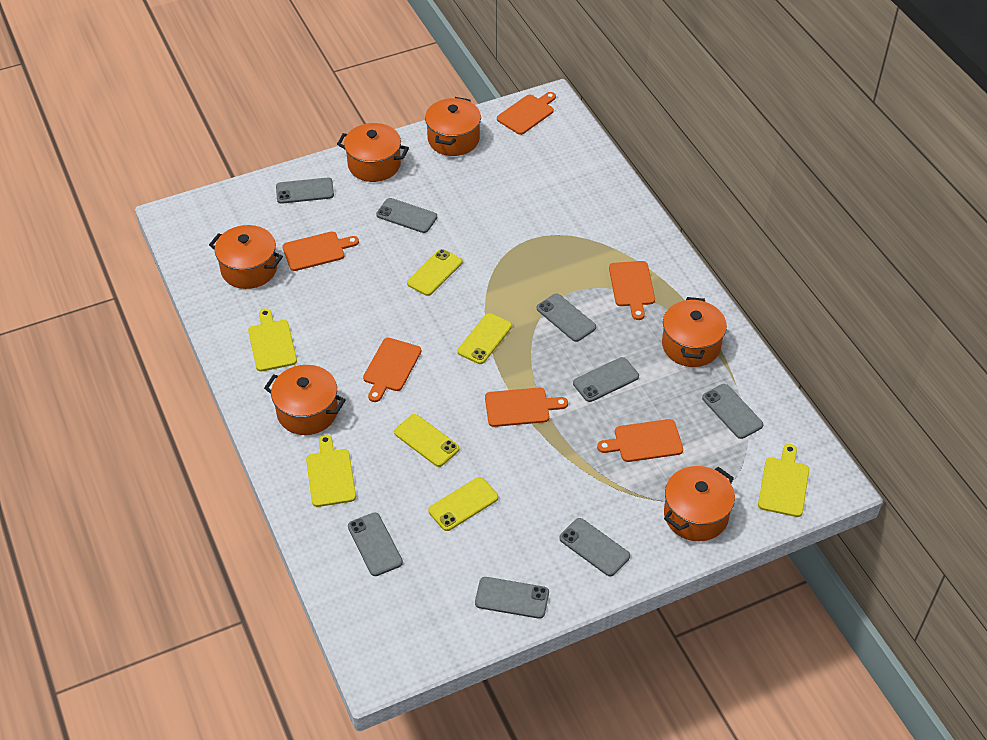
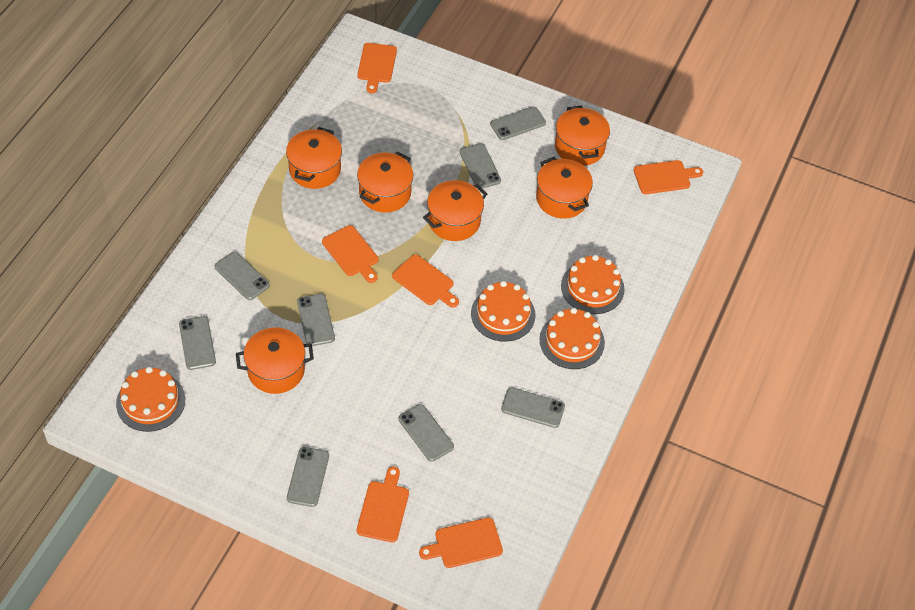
orange cake: none = 0 -> [116,367,185,432] [471,281,536,342] [540,308,605,369] [561,255,625,314] = 4
yellow cutting board: [248,308,297,371] [306,435,356,507] [758,444,809,517] = 3 -> none = 0
yellow phone: [394,414,459,467] [407,249,463,296] [428,477,498,531] [458,313,512,364] = 4 -> none = 0

